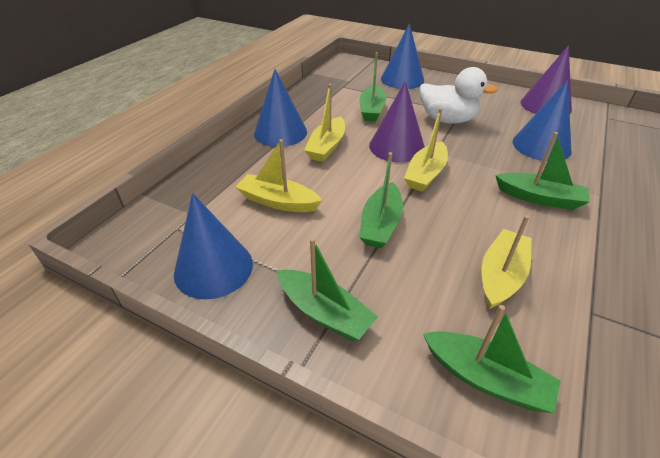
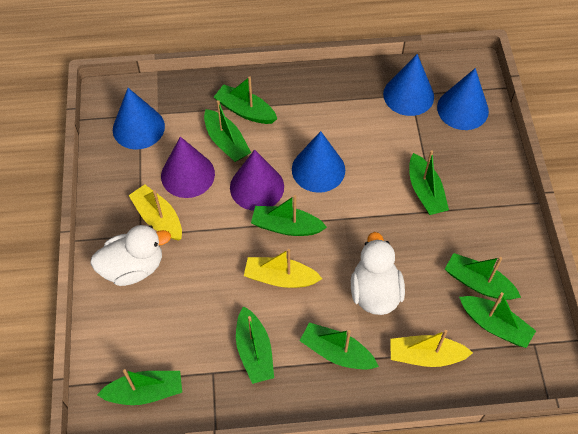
green boat: [277,238,378,341] [359,52,387,122] [359,152,403,248] [423,305,561,413] [495,132,590,210] = 5 -> [97,369,182,405] [204,100,251,162] [214,76,277,124] [236,306,274,384] [251,195,327,236] [300,322,379,369] [409,150,449,215] [445,253,521,300] [459,292,536,348] = 9
white duck: [420,67,498,124] = 1 -> [90,225,171,286] [351,232,405,315] = 2
yellow boat: [236,139,322,212] [304,84,345,162] [404,108,448,192] [482,215,532,309] = 4 -> [129,184,182,241] [244,249,323,288] [390,330,473,367] = 3

